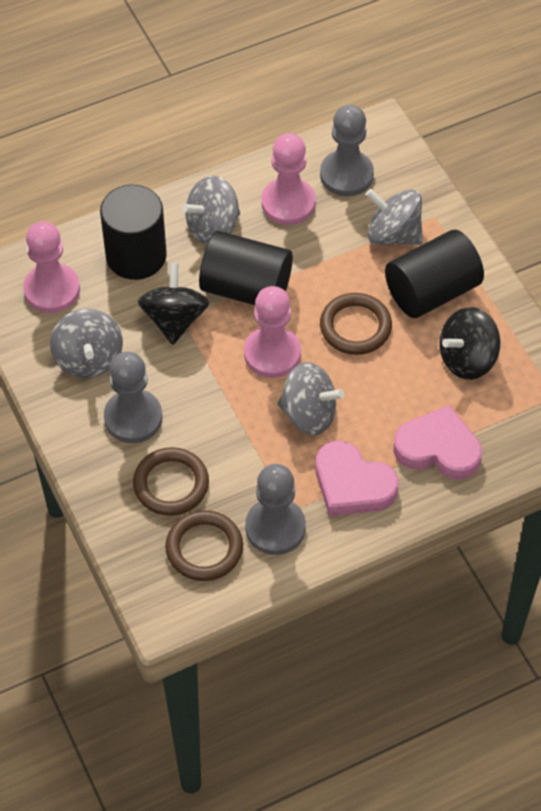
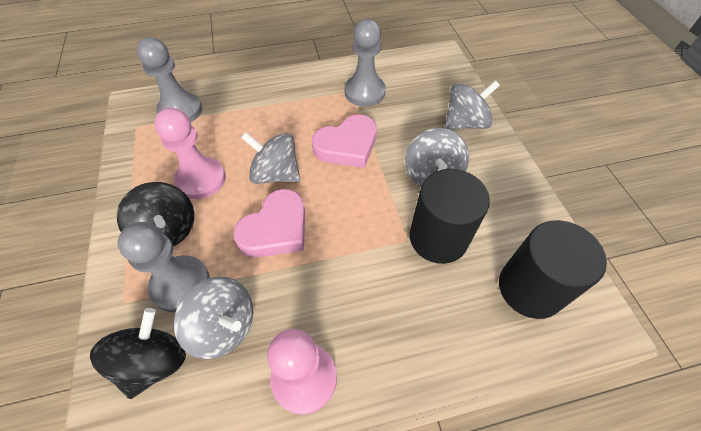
black cylinder: [100,185,167,280] [199,231,293,305] [385,230,484,318] = 3 -> [410,169,490,264] [499,220,607,319] = 2
brown ring: [133,447,209,516] [165,510,243,581] [320,293,392,355] = 3 -> none = 0
pink pawn: [23,221,80,313] [244,286,301,378] [261,133,316,225] = 3 -> [154,108,226,199] [267,329,337,415] = 2

